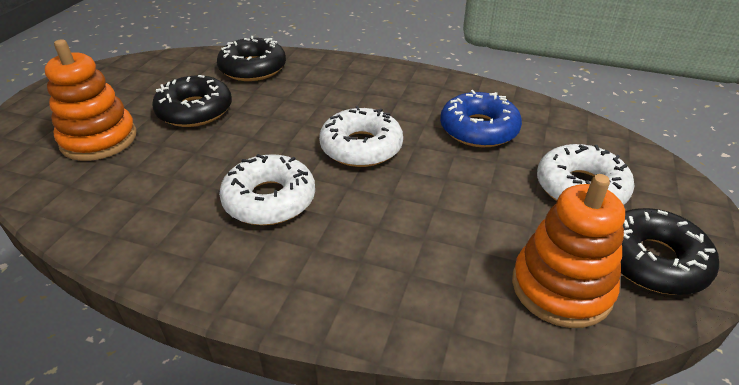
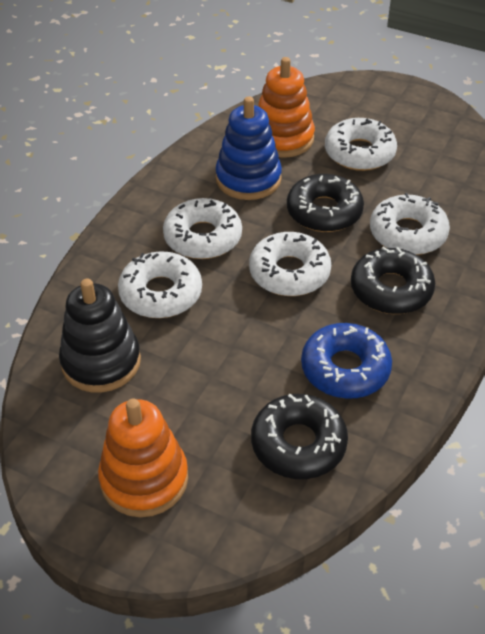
black stacking toy: none = 0 -> [59,279,141,393] = 1
blue stacking toy: none = 0 -> [215,97,282,200] = 1
white donut: [219,154,315,225] [319,106,403,167] [537,144,634,205] = 3 -> [118,251,202,318] [163,198,242,259] [249,232,331,296] [325,118,397,171] [370,193,450,255] = 5

